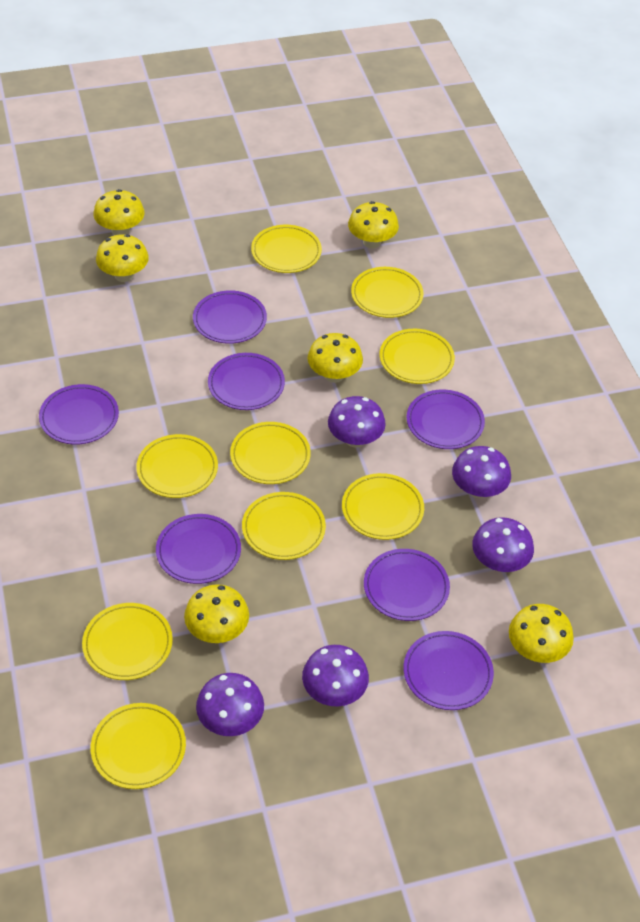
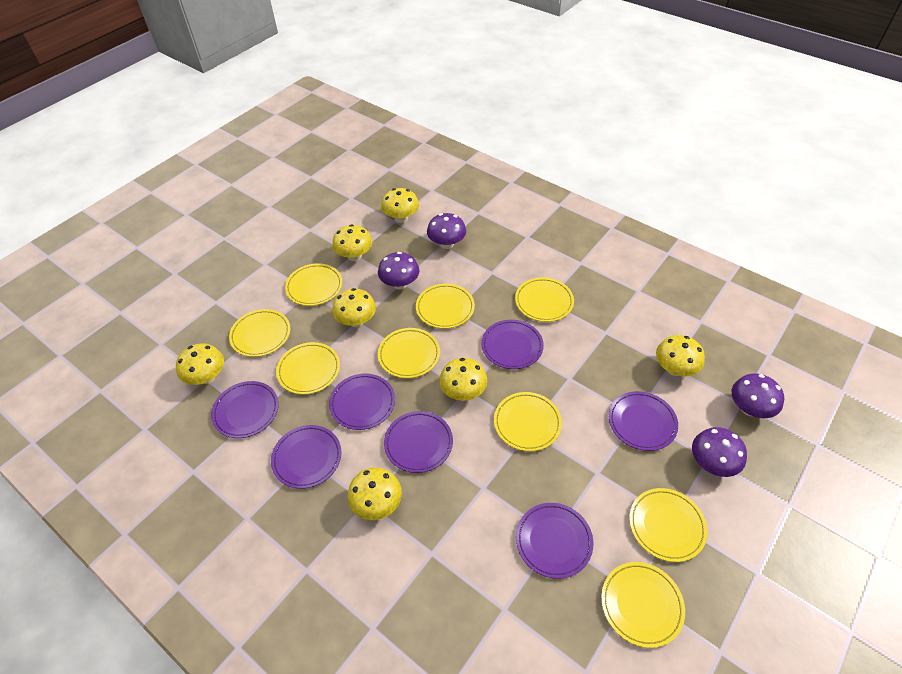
purple mushroom: [196,673,264,736] [302,645,369,707] [328,396,386,447] [452,446,511,498] [472,517,534,572] = 5 -> [378,252,419,290] [427,213,466,249] [692,427,747,477] [732,374,784,418] = 4
yellow mushroom: [93,189,145,235] [96,234,149,282] [184,584,249,643] [308,333,363,383] [348,201,399,248] [509,604,574,663] = 6 -> [176,343,224,385] [332,224,372,261] [332,288,376,327] [348,467,402,520] [381,188,419,223] [439,358,487,401] [656,335,705,376] = 7

